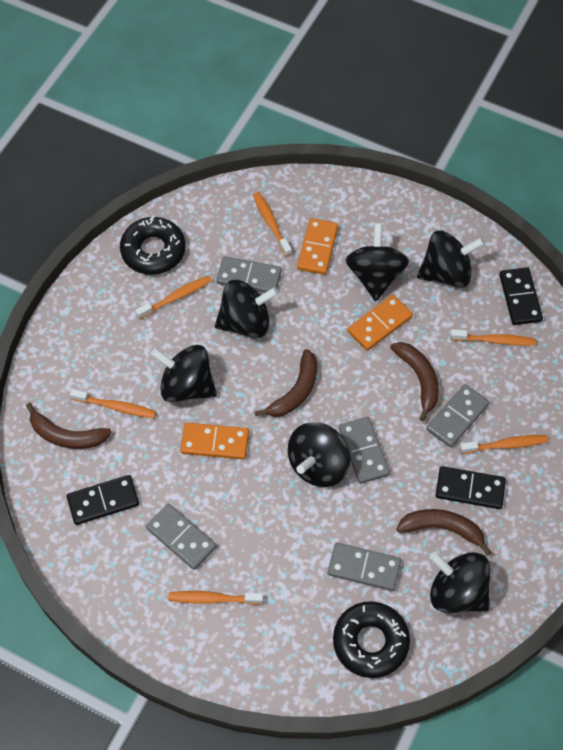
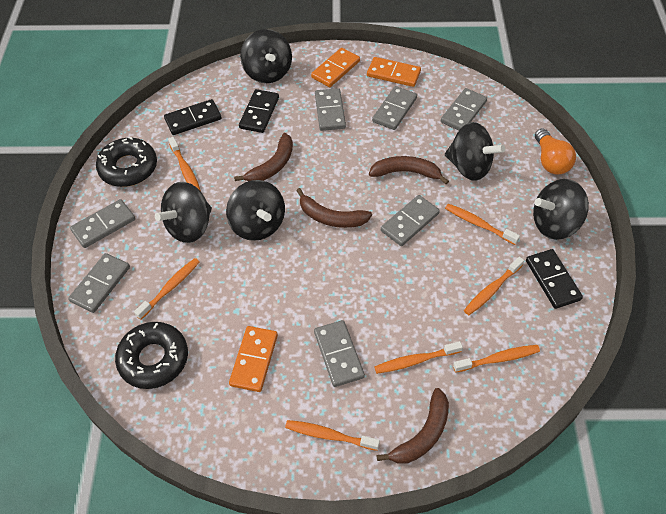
black spinning top: [150,345,217,402] [215,280,279,338] [288,422,350,487] [345,223,409,301] [417,230,485,288] [429,552,491,613] = 6 -> [155,182,212,243] [226,180,285,241] [240,29,292,83] [445,122,505,181] [533,179,589,240] = 5
grey domino: [146,504,217,570] [216,256,282,293] [328,543,401,591] [339,417,390,484] [426,384,490,448] = 5 -> [68,253,130,313] [70,199,135,248] [314,320,365,387] [315,88,346,131] [372,86,417,130] [381,195,440,246] [441,88,487,130] = 7
orange light bulb: none = 0 -> [535,128,576,174] = 1
orange toothbrush: [70,389,156,418] [135,276,212,319] [168,591,263,605] [253,192,292,257] [450,329,536,346] [460,435,548,454] = 6 -> [134,258,199,320] [168,137,201,191] [285,420,380,451] [374,341,463,374] [445,204,520,245] [453,345,540,372] [464,257,524,315] = 7

